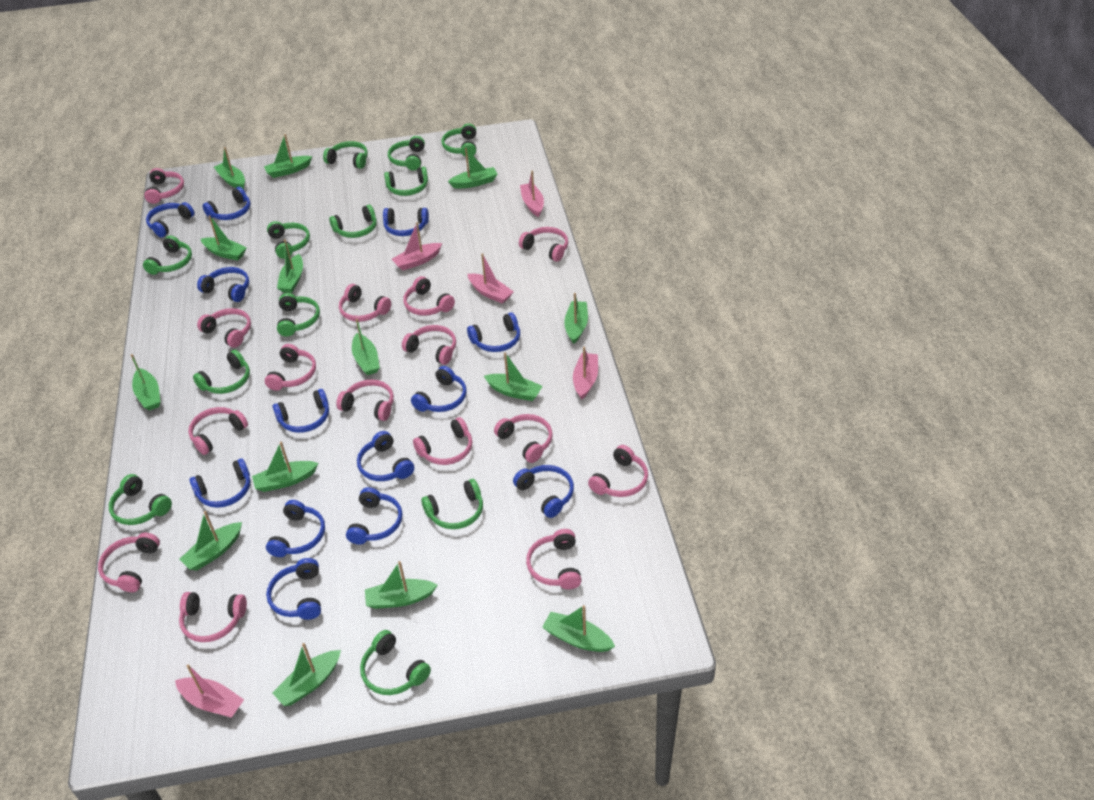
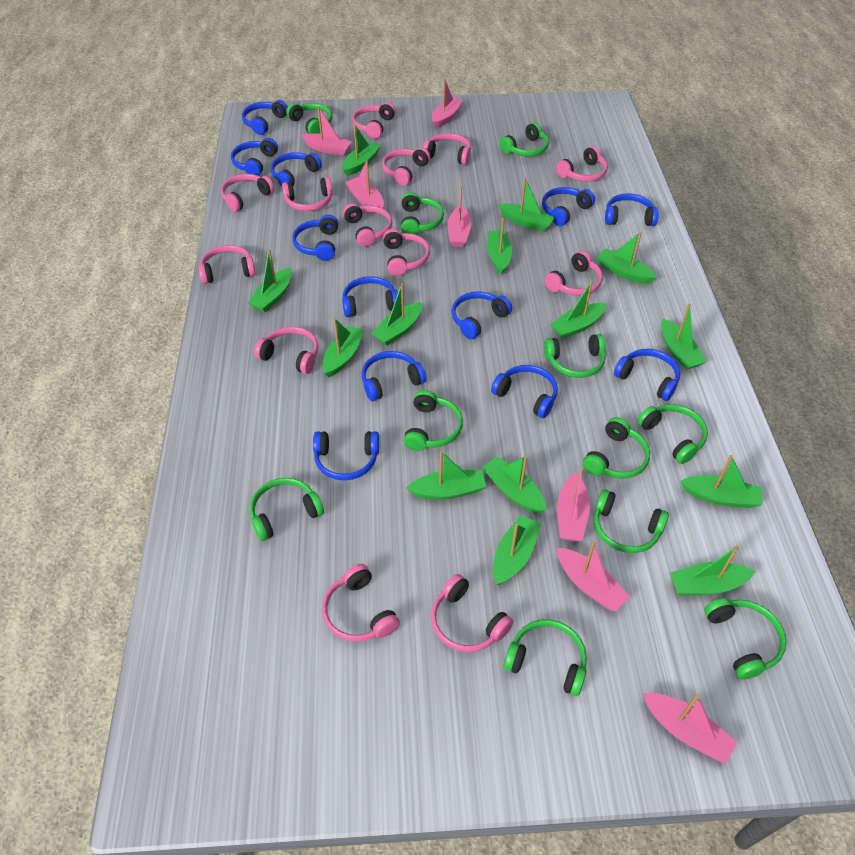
blue headphones: [146,202,195,238] [189,458,250,508] [197,267,249,302] [203,187,250,220] [266,500,325,557] [266,558,321,620] [273,389,329,433] [346,487,402,544] [357,431,414,481] [383,208,429,236] [411,366,467,412] [467,312,520,352] [513,465,574,518] = 13 -> [231,138,278,176] [242,100,288,135] [270,152,322,186] [292,215,338,261] [313,431,379,480] [342,276,398,317] [362,351,426,401] [451,291,512,339] [491,365,558,418] [542,187,595,226] [605,193,659,226] [614,349,680,401] = 12
green headphones: [109,474,172,525] [143,235,192,275] [193,350,250,394] [267,221,310,259] [277,293,320,337] [323,141,368,169] [329,205,377,238] [360,630,431,695] [384,167,428,196] [388,136,425,170] [421,479,483,529] [441,123,476,157] = 12 -> [250,478,324,541] [286,103,333,134] [401,192,444,235] [403,390,463,451] [500,122,549,156] [504,619,587,696] [544,334,606,378] [583,417,650,479] [594,489,669,553] [637,404,708,464] [704,598,787,680] = 11
pink boat: [175,664,244,718] [392,222,442,271] [468,253,514,304] [520,170,544,217] [573,347,598,400] = 5 -> [301,106,352,155] [345,161,384,208] [432,78,463,128] [447,186,471,247] [556,541,630,611] [557,468,590,541] [643,693,737,764] = 7
pink headphones: [98,533,160,592] [144,168,184,204] [179,592,247,642] [188,407,248,455] [197,308,251,348] [265,344,316,391] [336,379,394,421] [339,284,391,322] [402,325,456,365] [404,276,455,316] [413,417,472,465] [494,414,553,463] [519,227,568,262] [526,529,582,589] [588,445,648,497] = 15 -> [198,245,256,284] [221,174,274,212] [254,327,318,374] [282,177,333,211] [322,564,400,642] [343,203,392,247] [352,102,396,138] [382,147,430,185] [383,229,430,276] [423,133,471,165] [431,574,513,652] [545,251,603,296] [556,146,608,182] = 13

